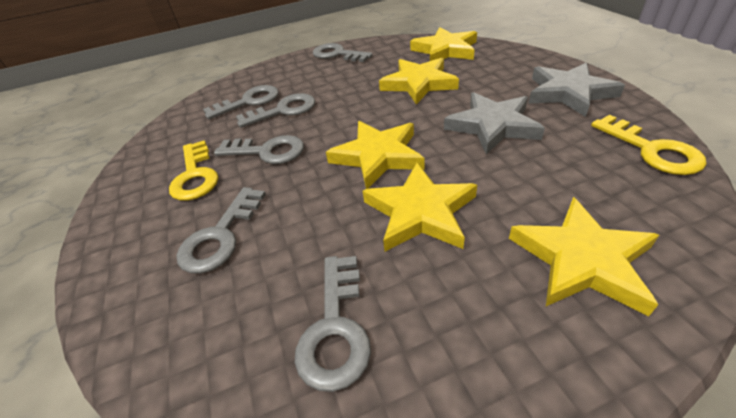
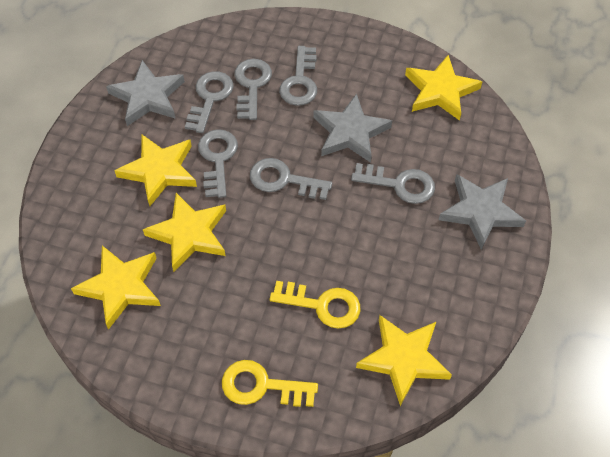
grey star: [444,92,545,155] [529,63,625,117] = 2 -> [106,60,185,126] [313,94,392,163] [439,174,526,250] = 3

